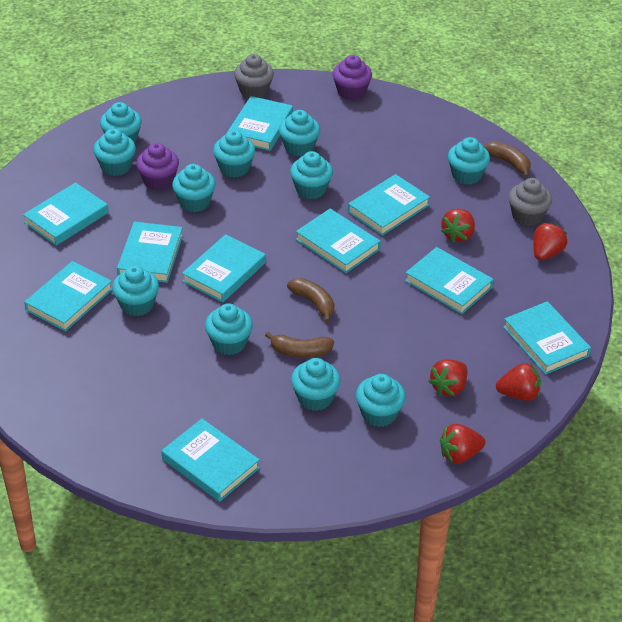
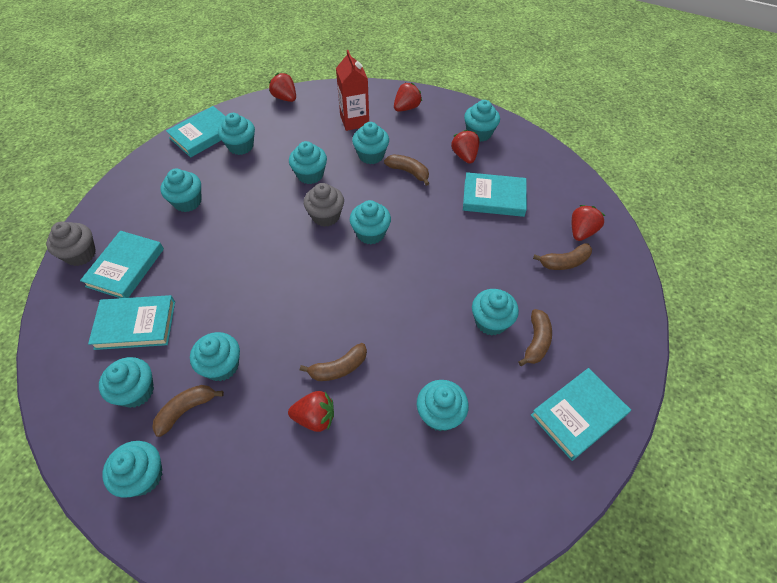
brown banana: [265,332,334,358] [287,278,334,323] [484,141,531,178] = 3 -> [152,385,224,437] [300,343,367,381] [384,154,429,186] [518,309,552,366] [533,243,592,270] = 5
purple cupcake: [136,143,179,191] [332,55,372,100] = 2 -> none = 0
red carton: none = 0 -> [336,50,369,131] = 1
turquoise book: [23,182,109,246] [24,261,112,332] [117,222,183,283] [161,419,260,502] [182,234,266,302] [228,96,293,151] [296,208,381,273] [348,174,430,236] [405,247,494,314] [503,301,591,375] = 10 -> [80,231,164,298] [88,295,175,350] [166,106,226,158] [463,172,527,217] [531,368,631,461] = 5

